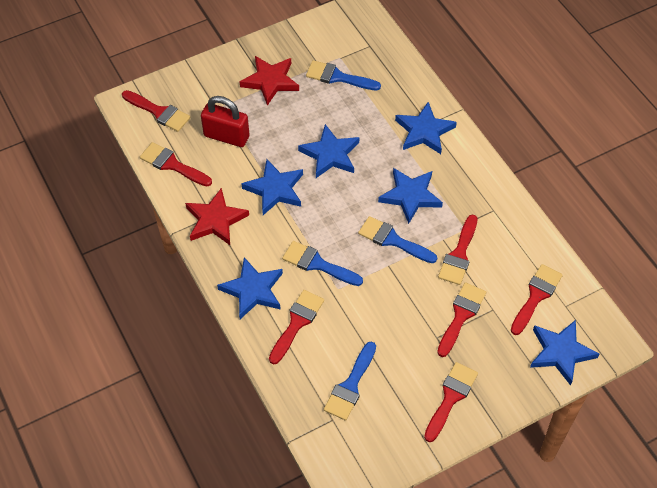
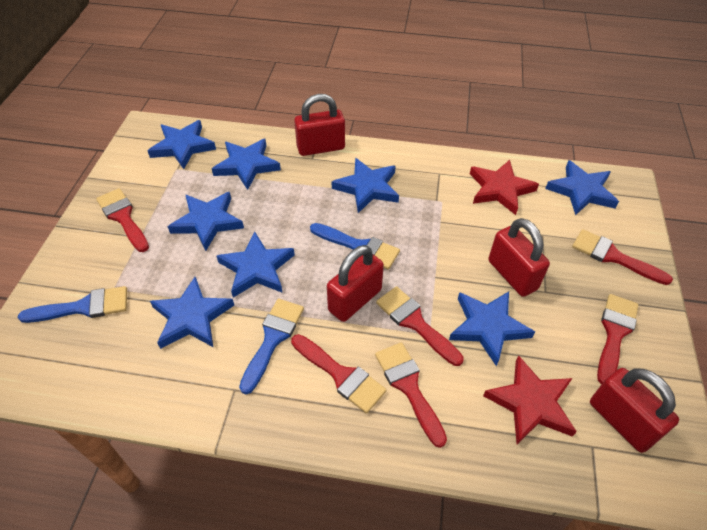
blue brush: [282,241,363,286] [306,60,381,91] [324,341,376,421] [358,216,437,263] = 4 -> [18,286,127,323] [239,299,304,394] [310,223,400,270] = 3
blue star: [217,257,283,319] [241,159,303,215] [298,124,359,178] [378,168,443,224] [395,102,457,154] [530,320,599,386] = 6 -> [148,120,216,169] [150,277,234,349] [168,192,244,251] [212,138,281,190] [217,231,295,298] [332,158,399,213] [449,292,535,366] [545,160,619,216] = 8
red brush: [122,90,190,132] [140,142,212,186] [269,290,324,364] [424,362,478,442] [437,282,486,357] [438,214,477,285] [510,264,563,335] = 7 -> [96,188,149,252] [291,334,386,413] [375,342,447,448] [376,286,464,366] [572,229,673,285] [597,294,639,384] = 6
red padlock: [201,96,250,147] = 1 -> [294,94,345,156] [327,245,384,322] [488,218,550,297] [590,368,679,453] = 4

